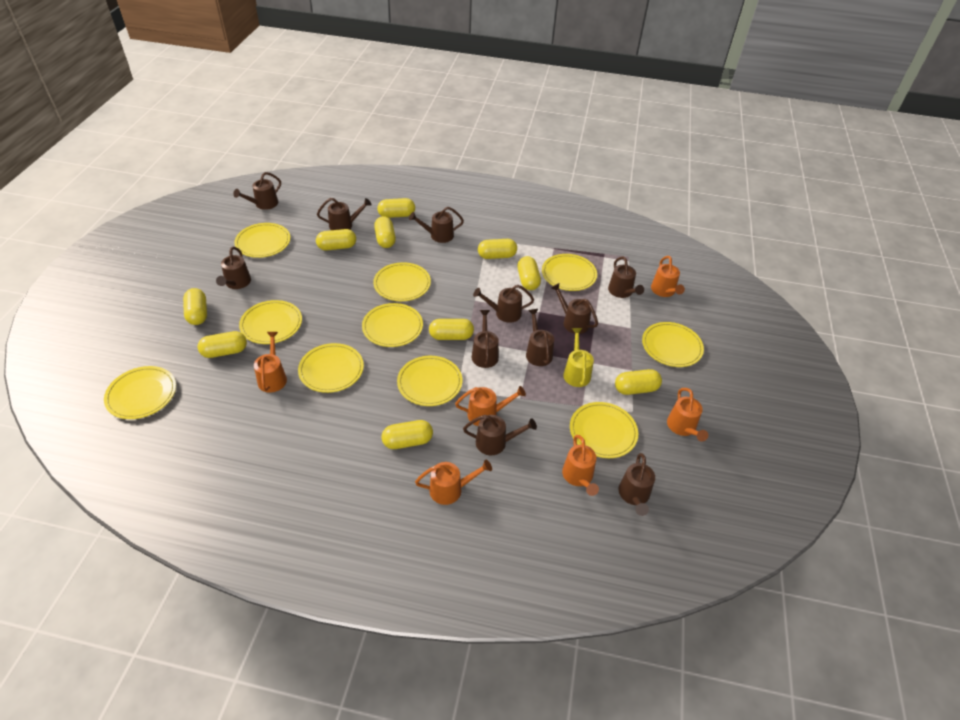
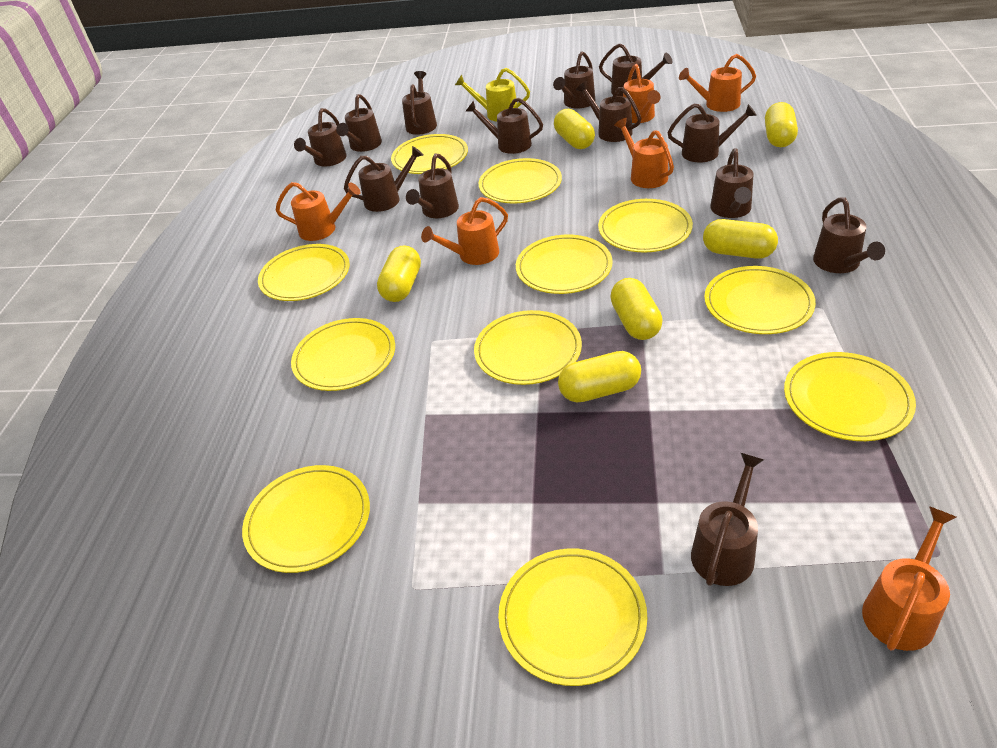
brown watering can: [216,247,251,289] [233,172,281,210] [317,198,372,230] [409,207,464,243] [463,415,537,455] [472,310,499,368] [473,285,534,323] [526,309,554,366] [551,283,598,334] [608,257,644,298] [618,453,655,516] = 11 -> [294,108,347,166] [336,94,382,152] [344,146,423,212] [402,71,437,135] [406,154,459,218] [466,98,543,154] [553,51,595,108] [576,81,641,142] [599,43,673,97] [668,103,757,163] [691,453,764,586] [710,148,753,218] [813,197,885,273] = 13
yellow capsule: [183,288,207,325] [197,331,247,358] [316,229,356,250] [374,216,396,248] [377,198,415,218] [382,420,433,449] [429,319,474,340] [478,239,517,259] [518,256,541,290] [615,369,662,395] = 10 -> [377,245,421,302] [554,109,595,149] [558,351,641,402] [610,278,663,340] [703,219,778,259] [765,102,798,147] = 6
yellow plate: [104,366,176,419] [234,223,291,258] [239,300,302,344] [298,343,364,393] [362,303,423,347] [373,262,431,301] [397,356,462,406] [542,254,597,291] [570,402,638,458] [642,322,704,367] = 10 -> [242,465,370,573] [258,244,350,301] [291,318,395,391] [391,134,468,174] [474,310,582,385] [478,158,562,204] [498,549,647,686] [516,235,613,294] [598,199,693,253] [704,266,816,334] [784,352,916,441] = 11

